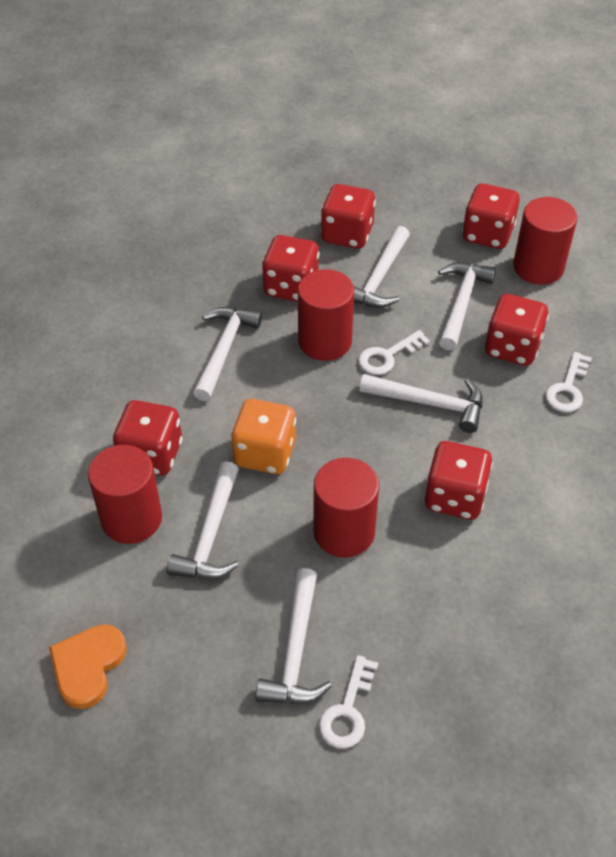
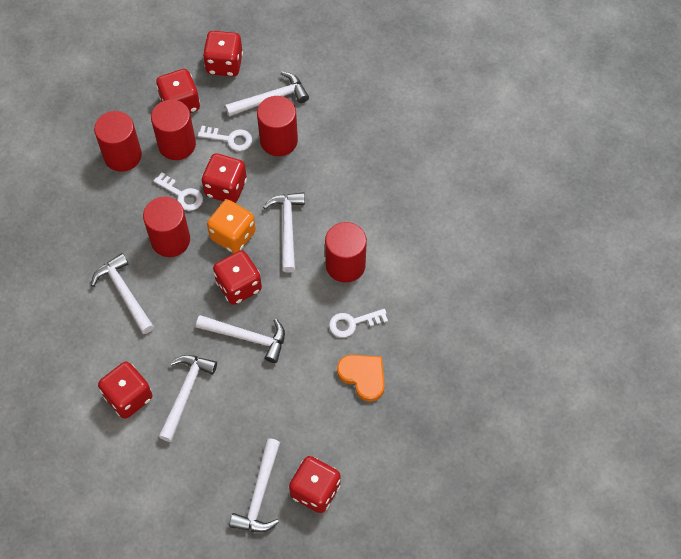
red cylinder: [88,445,162,544] [298,269,354,361] [313,458,379,558] [513,197,577,285] = 4 -> [94,111,142,172] [143,197,190,257] [151,100,196,160] [257,96,298,156] [325,222,367,283] = 5

